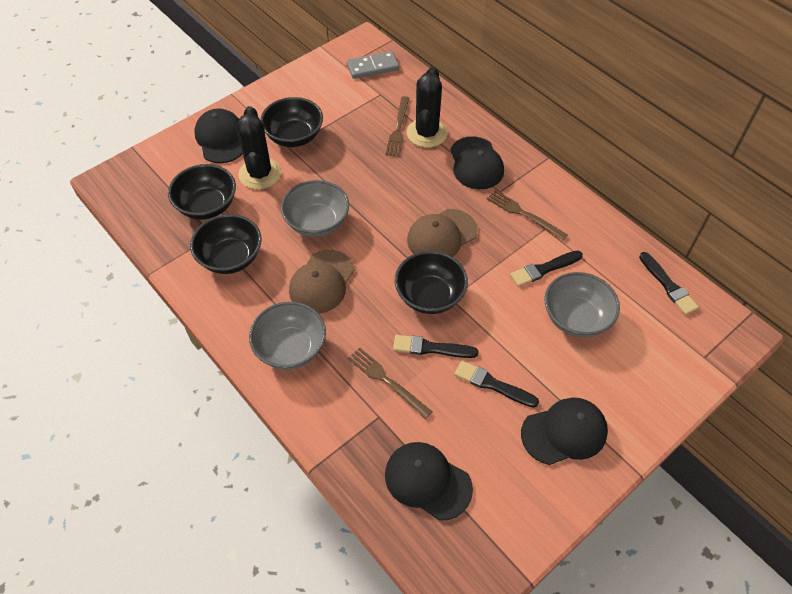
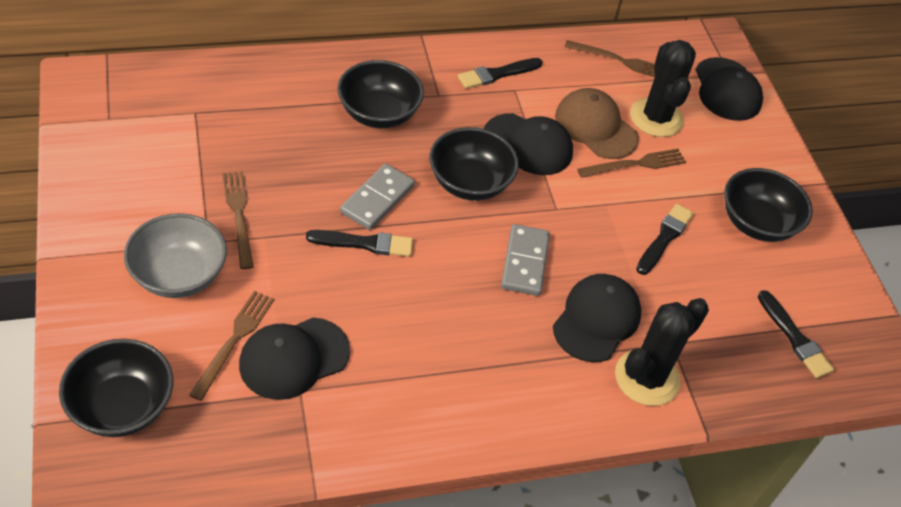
brown cap: [289,250,354,314] [407,209,477,257] = 2 -> [555,88,639,159] = 1
brown fork: [348,347,433,419] [386,96,409,156] [487,190,568,240] = 3 -> [189,291,274,401] [222,171,254,269] [565,40,655,77] [577,149,686,178] = 4
grey bowl: [249,302,326,370] [281,180,349,237] [544,272,620,337] = 3 -> [124,213,227,298] = 1
grey domino: [347,51,399,79] = 1 -> [340,164,415,230] [501,224,550,296] = 2

